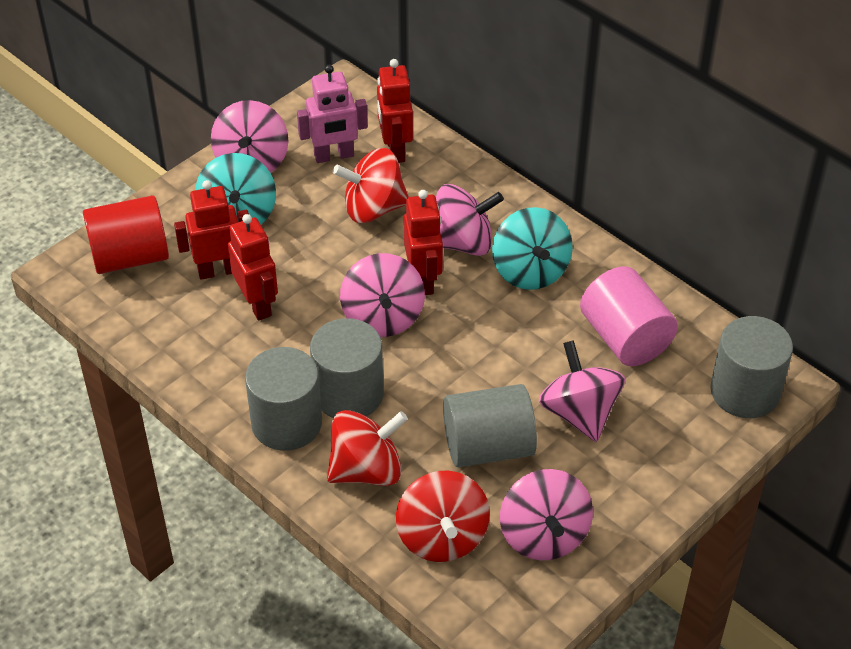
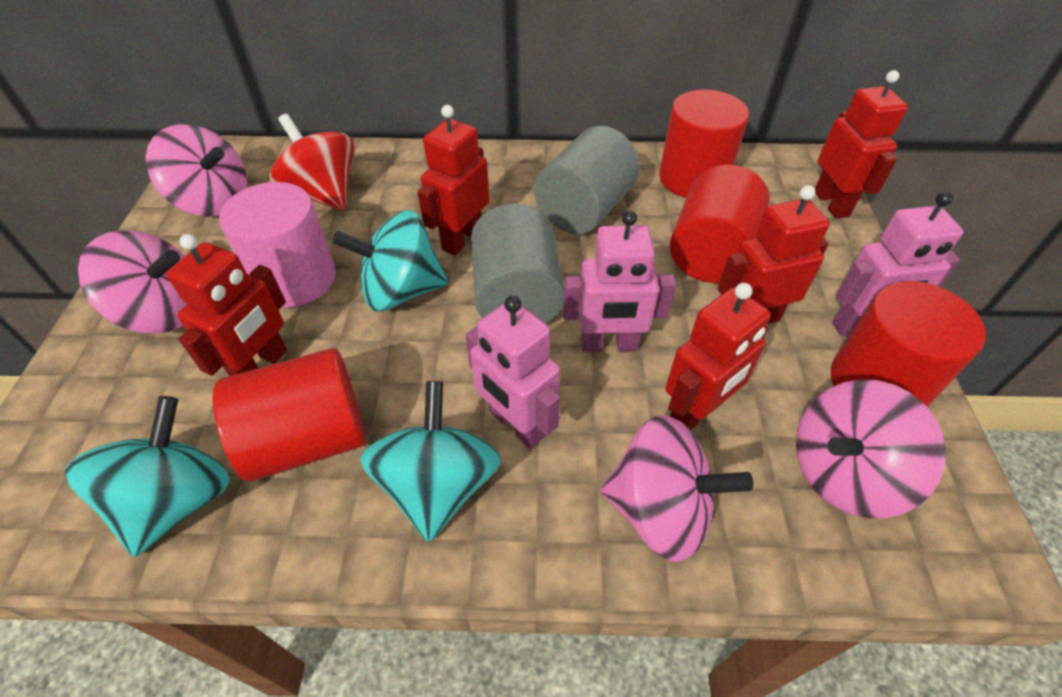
grey cylinder: [245,347,322,451] [310,318,384,418] [443,384,537,467] [710,316,793,418] = 4 -> [471,204,564,324] [534,126,640,234] = 2
pink robot: [297,65,368,163] = 1 -> [466,296,560,449] [563,210,676,352] [832,191,963,336] = 3
pink spinning top: [211,100,288,173] [340,253,425,337] [436,184,504,256] [500,469,593,560] [539,340,625,442] = 5 -> [78,231,187,334] [146,124,247,217] [600,415,753,562] [796,379,946,518] = 4
red cylinder: [83,195,169,274] = 1 -> [213,348,365,481] [659,89,749,198] [670,165,770,283] [831,281,986,407] = 4
red robot: [174,180,249,280] [228,214,278,321] [377,59,413,163] [404,190,443,295] = 4 -> [166,234,287,376] [418,105,490,256] [665,283,771,430] [717,185,830,324] [815,70,908,219] = 5
red spinning top: [327,410,408,486] [333,148,409,223] [396,471,490,562] = 3 -> [269,114,354,211] = 1
turquoise spinning top: [195,153,276,224] [492,207,572,290] = 2 -> [65,396,230,557] [332,210,448,311] [360,381,501,542] = 3

